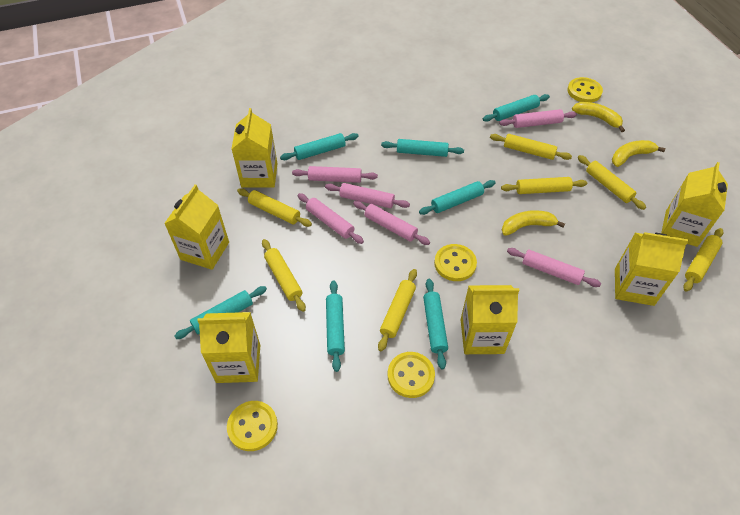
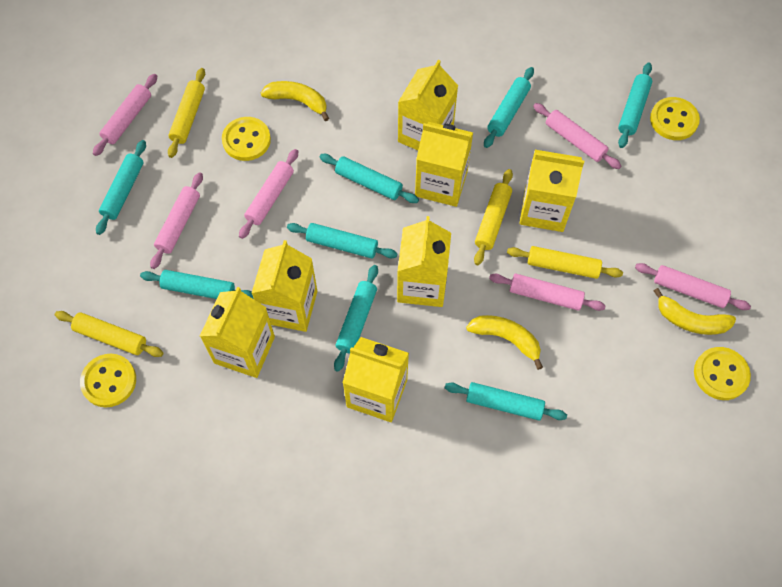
turquoise rolling pin: [175,286,267,339] [280,133,359,160] [326,281,345,372] [381,139,464,157] [419,180,496,215] [423,279,448,369] [483,94,550,122] = 7 -> [96,140,146,235] [140,270,254,299] [287,223,398,259] [319,154,419,203] [334,265,378,372] [445,382,567,420] [484,67,534,148] [618,63,652,148] = 8
yellow carton: [164,184,229,270] [197,312,260,383] [231,108,278,187] [461,285,519,354] [615,232,689,306] [661,162,728,247] = 6 -> [200,287,275,378] [252,240,317,332] [343,337,409,422] [397,216,451,307] [398,60,458,150] [415,122,473,207] [520,150,584,232] = 7
yellow rolling pin: [237,188,312,227] [262,239,306,312] [378,269,417,351] [490,134,572,160] [501,177,587,194] [578,155,646,210] [683,228,723,292] = 7 -> [55,311,164,357] [168,68,205,158] [474,169,513,265] [507,246,623,279] = 4

